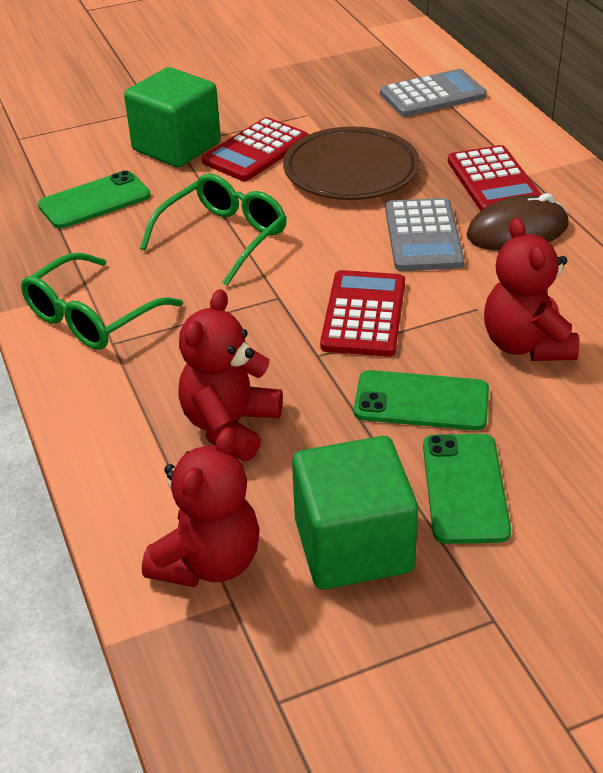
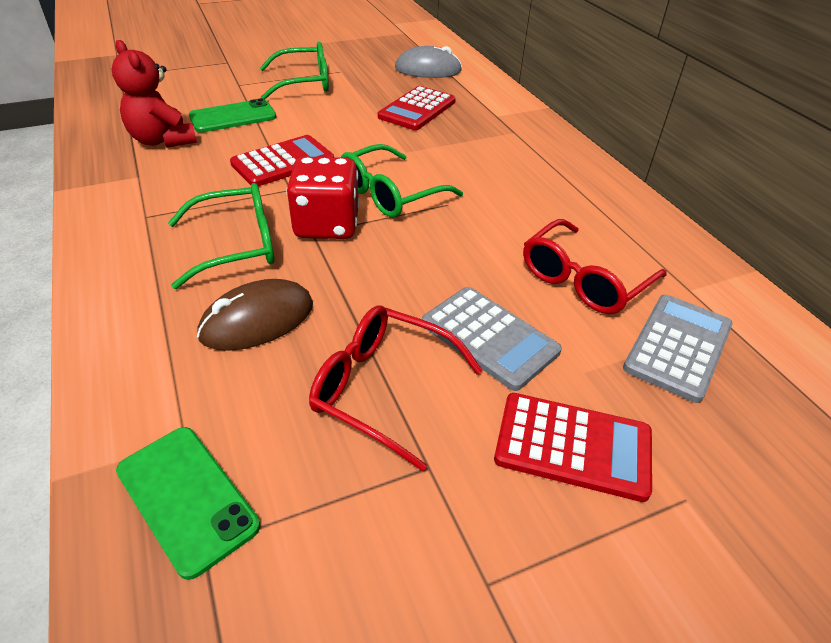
brown plate: [283,126,420,200] = 1 -> none = 0
green cube: [124,67,221,168] [292,436,418,590] = 2 -> none = 0
green glasses: [21,253,183,350] [140,173,287,286] = 2 -> [168,183,275,289] [260,42,329,99] [340,144,463,218] = 3
green phone: [38,170,151,228] [354,370,489,430] [423,434,511,544] = 3 -> [116,427,260,580] [189,98,276,133] = 2
grey mouse: none = 0 -> [395,46,462,78] = 1
red dice: none = 0 -> [286,157,360,239] = 1
red glasses: none = 0 -> [309,305,483,471] [523,219,667,314] = 2
red teddy bear: [142,427,260,587] [178,289,283,461] [484,217,579,361] = 3 -> [112,40,197,148] = 1

